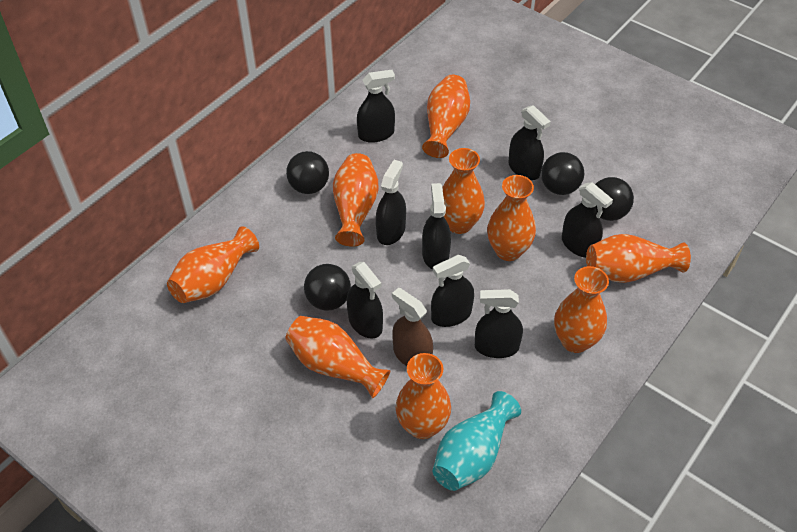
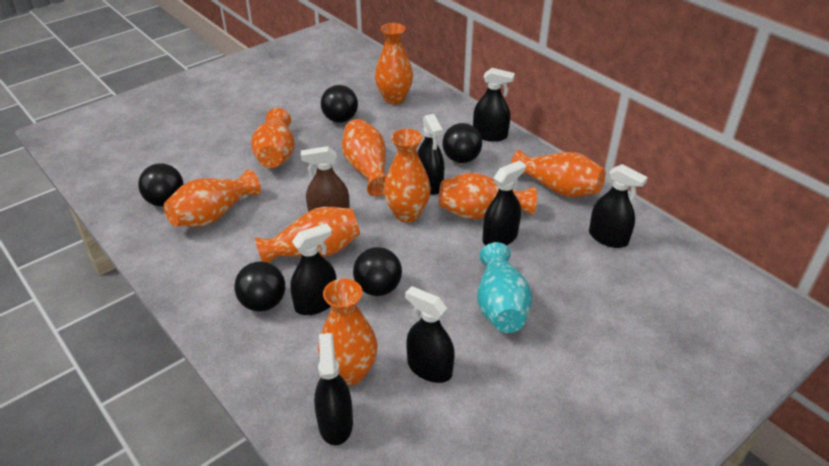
black ball: [286,151,329,194] [304,264,351,311] [541,152,584,195] [595,177,634,221] = 4 -> [138,163,184,206] [234,261,285,312] [321,85,358,123] [353,247,402,296] [442,123,482,163] = 5
black spray bottle: [347,262,383,339] [357,70,395,143] [376,160,406,245] [422,183,451,269] [431,255,474,327] [475,289,523,358] [508,105,551,180] [562,182,613,258] = 8 -> [290,223,337,315] [314,333,353,445] [405,286,455,383] [417,114,444,195] [473,68,515,142] [483,160,526,246] [589,164,648,248] = 7

